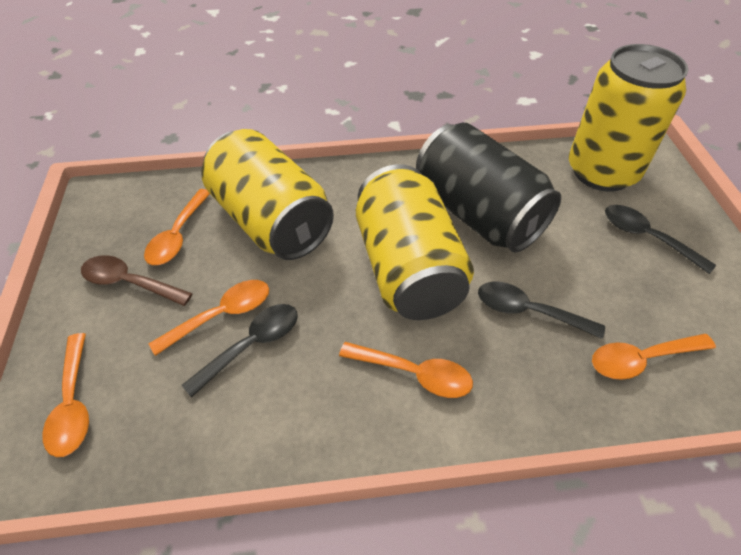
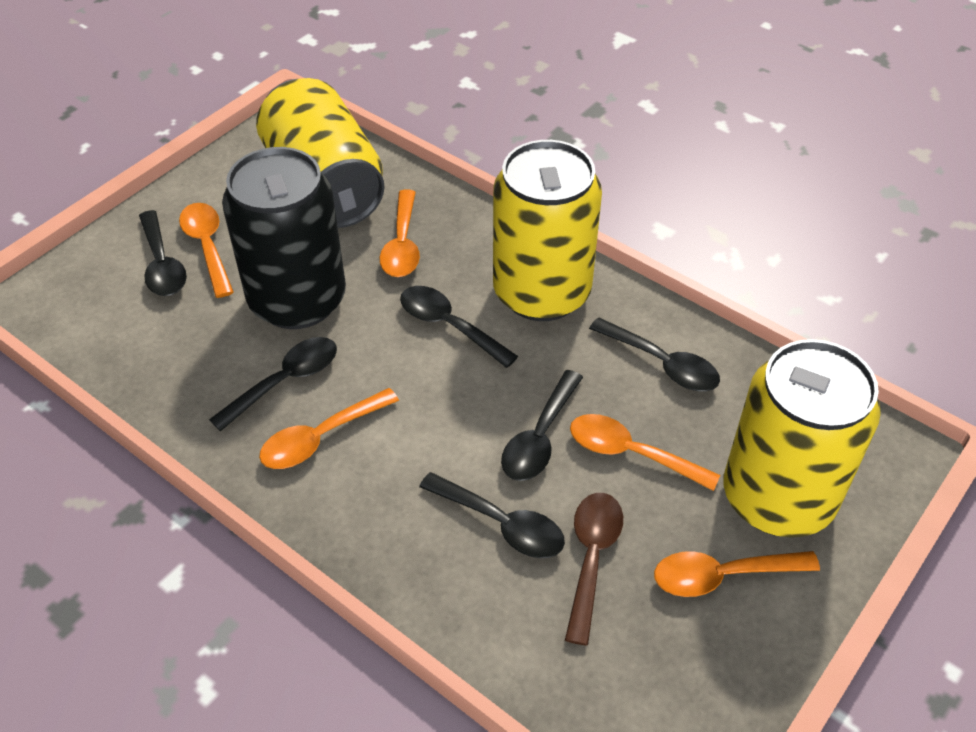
black spoon: [182,304,298,398] [478,282,605,339] [605,205,716,274] = 3 -> [139,210,187,296] [209,337,337,431] [400,286,518,368] [419,472,565,558] [501,370,583,481] [589,317,720,391] = 6

